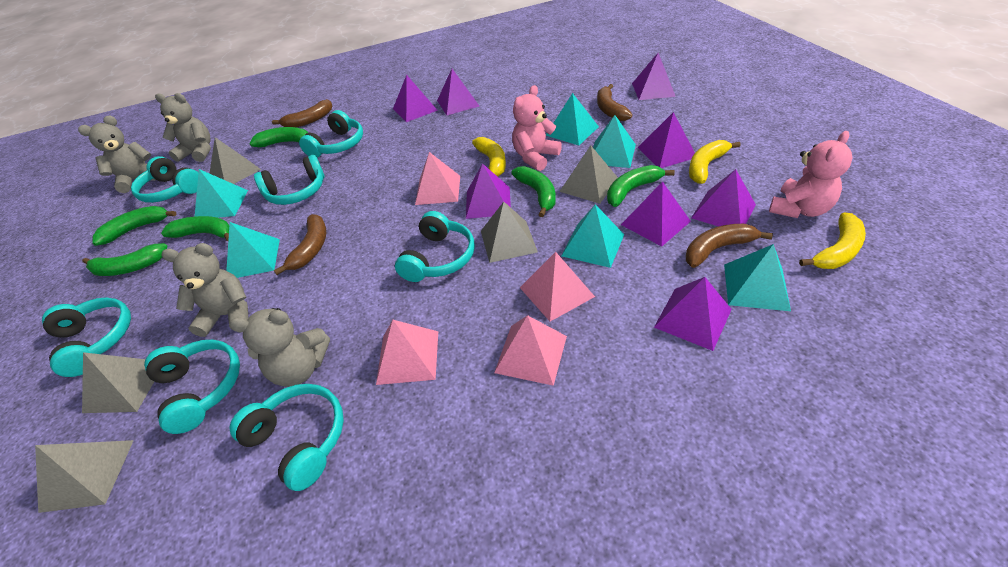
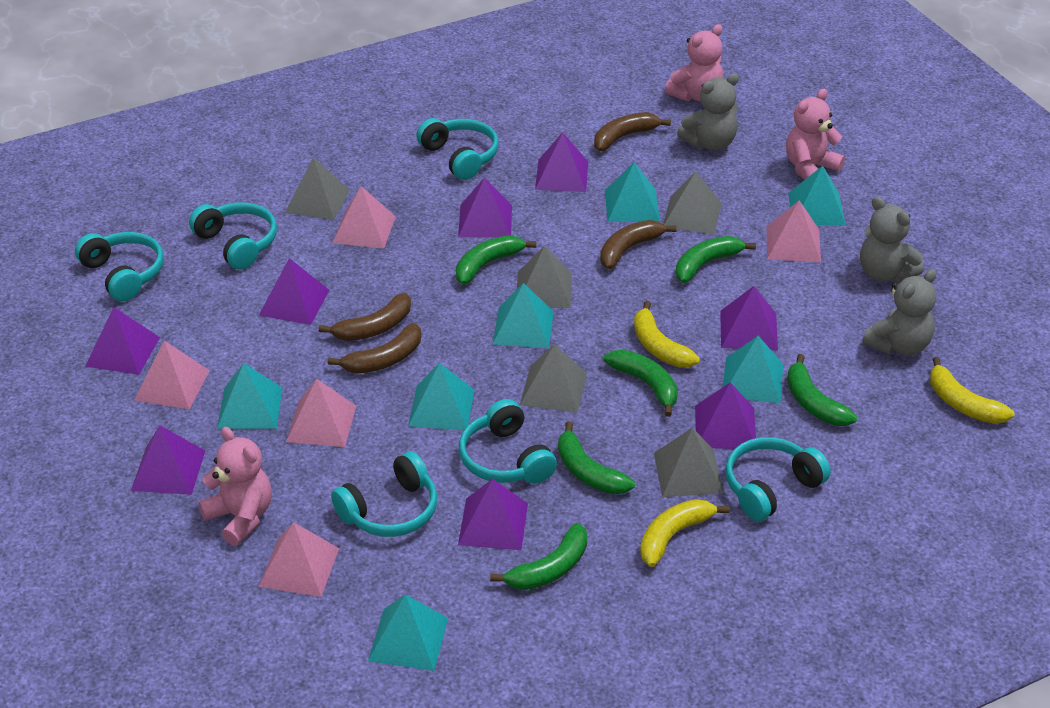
grey teddy bear: [78,115,155,193] [155,93,211,162] [161,243,249,337] [229,308,330,387] = 4 -> [677,73,739,151] [860,197,924,282] [862,269,936,356] = 3
pink pyramid: [376,320,438,385] [415,152,460,205] [494,315,567,386] [520,252,595,321] = 4 -> [134,341,210,409] [259,522,339,597] [286,379,356,447] [333,186,396,249] [767,200,821,262] = 5
pink teddy bear: [512,85,562,171] [769,131,852,218] = 2 -> [198,427,272,546] [665,24,723,102] [786,89,845,180] = 3
turquoise headphones: [42,297,131,377] [131,156,199,203] [144,340,240,434] [229,384,344,491] [254,155,325,205] [299,110,363,158] [395,211,475,282] = 7 -> [75,232,164,302] [189,202,277,270] [331,451,437,537] [416,118,499,180] [459,399,557,484] [725,437,831,521] = 6
turquoise pyramid: [195,169,248,218] [226,222,280,278] [546,93,599,145] [562,204,624,268] [593,115,636,168] [724,244,791,311] = 6 -> [217,363,282,429] [368,594,448,671] [408,363,474,430] [493,283,554,348] [605,162,660,222] [723,336,783,403] [788,166,846,225] = 7

